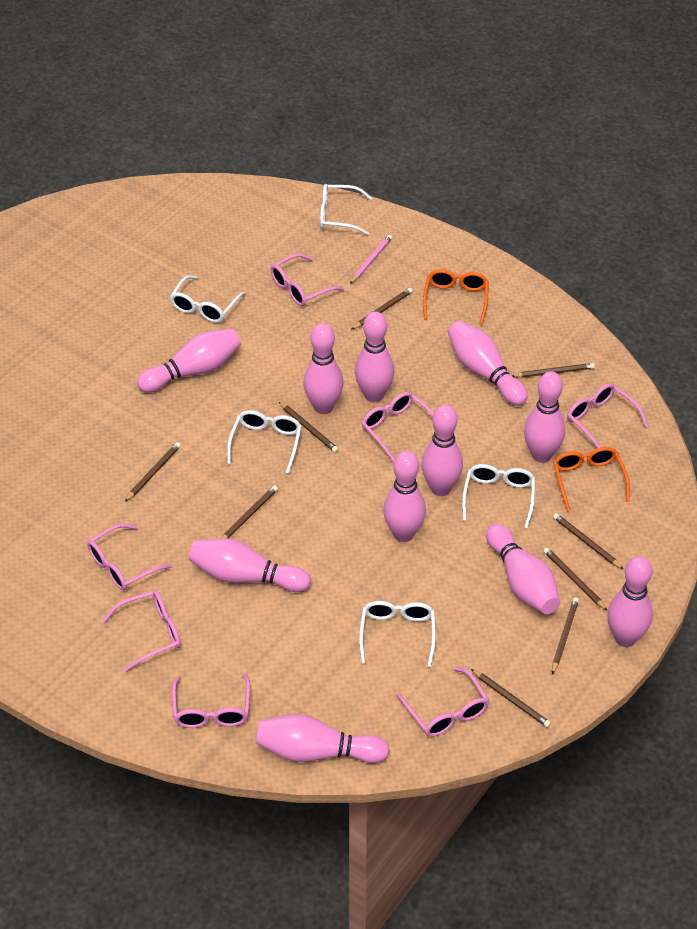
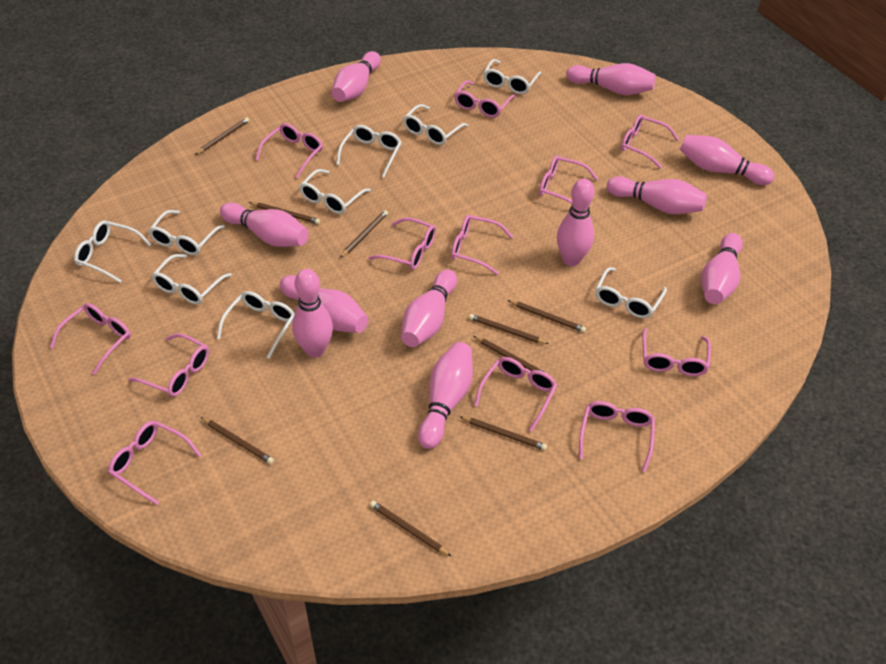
orange glasses: [423,269,489,324] [553,447,630,511] = 2 -> none = 0
pink glasses: [87,524,173,590] [102,590,181,672] [172,674,250,728] [271,254,344,306] [362,392,434,462] [396,667,489,737] [567,383,648,448] = 7 -> [50,303,131,375] [108,421,201,505] [129,333,209,397] [255,123,323,178] [368,217,436,270] [451,215,513,275] [454,80,516,118] [474,357,557,432] [539,155,598,204] [579,401,655,472] [621,114,679,168] [642,328,711,376] = 12
pink pencil: [350,235,392,284] = 1 -> none = 0
white glasses: [170,275,246,323] [227,410,302,474] [320,184,372,235] [359,601,436,667] [462,464,535,528] = 5 -> [74,221,151,282] [148,210,225,255] [151,254,232,305] [217,291,294,359] [299,169,371,214] [336,125,402,177] [403,104,469,145] [483,59,542,94] [595,267,667,318] = 9

